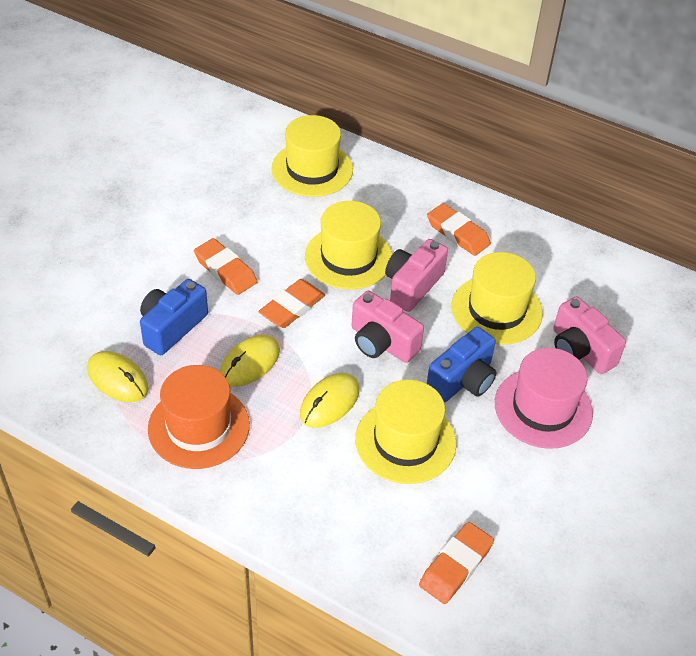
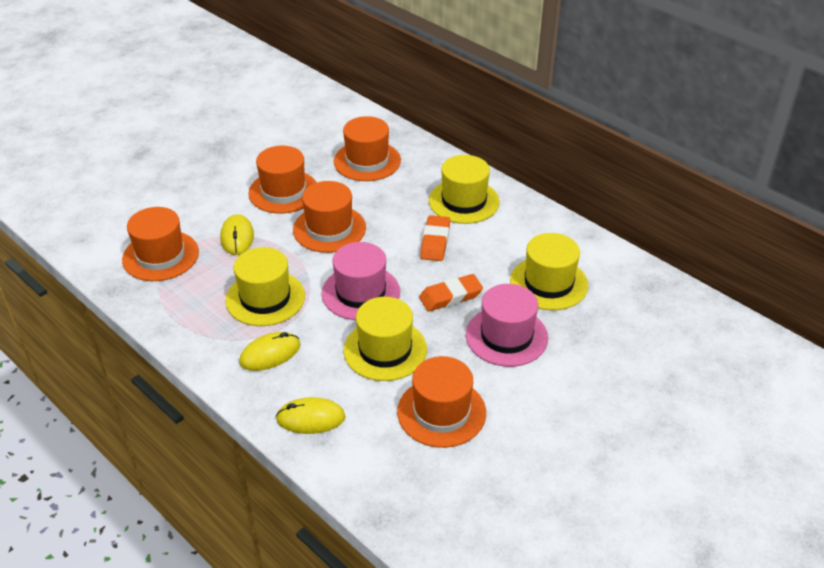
blue camera: [140,279,208,355] [427,327,497,402] = 2 -> none = 0
orange eraser: [194,238,257,295] [259,279,325,328] [419,522,494,604] [427,203,491,256] = 4 -> [419,274,483,311] [420,215,450,261] = 2
orange hat: [148,365,250,469] = 1 -> [122,207,199,281] [248,146,317,214] [293,181,366,253] [334,116,401,181] [397,356,486,448] = 5
pink camera: [351,291,424,363] [385,239,448,312] [553,296,626,374] = 3 -> none = 0
pink hat: [495,348,593,449] = 1 -> [321,242,400,320] [466,284,548,367] = 2

